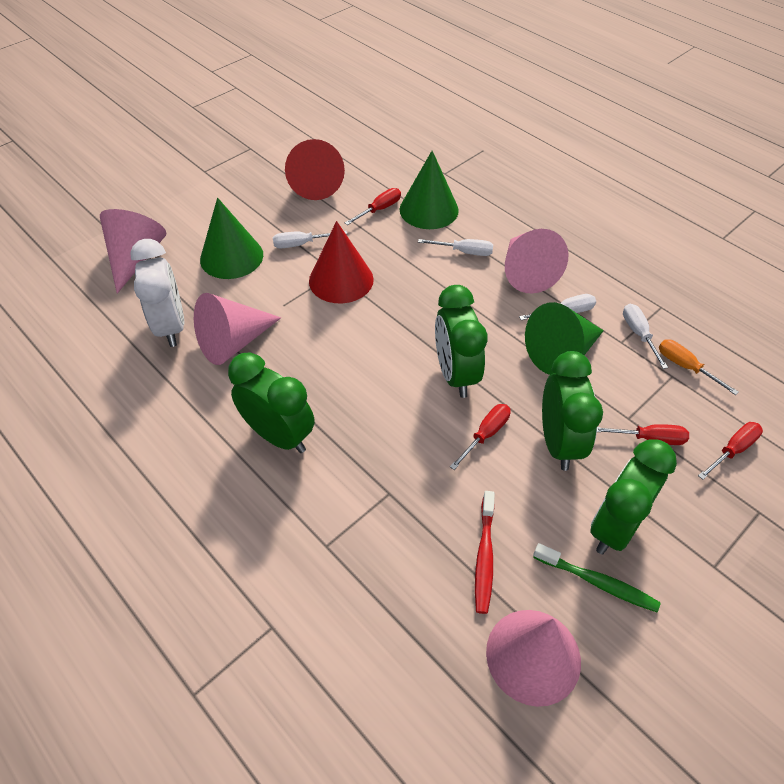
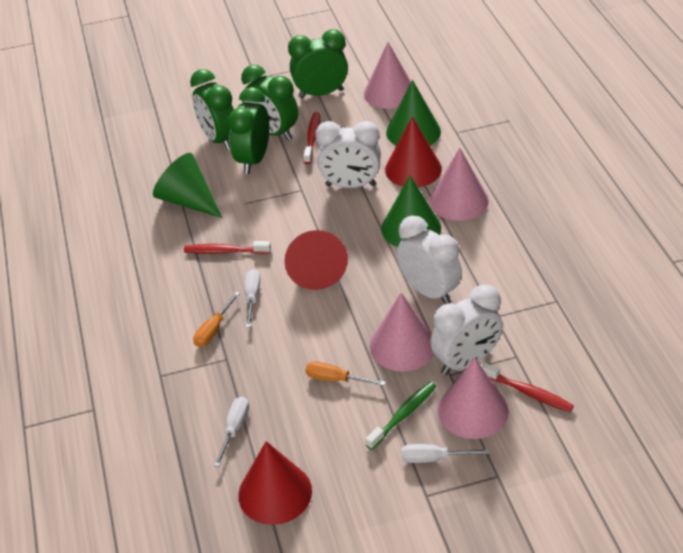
orange screwdriver: [659,339,739,395] = 1 -> [193,292,240,347] [306,361,386,386] = 2
red cone: [285,139,345,200] [309,221,374,303] = 2 -> [238,441,312,525] [284,230,348,290] [385,117,442,187] = 3
red screwdriver: [345,188,401,225] [450,404,511,470] [597,424,689,445] [698,422,763,480] = 4 -> none = 0
red toothbrush: [475,491,495,614] = 1 -> [184,241,271,254] [303,112,320,164] [481,362,574,412] = 3
white clock: [130,239,185,347] = 1 -> [315,121,381,188] [396,215,462,304] [430,285,503,375] = 3
white screwdriver: [273,231,347,248] [418,239,493,256] [519,294,596,320] [623,304,668,369] = 4 -> [214,396,249,467] [245,269,260,327] [401,444,490,463] = 3

